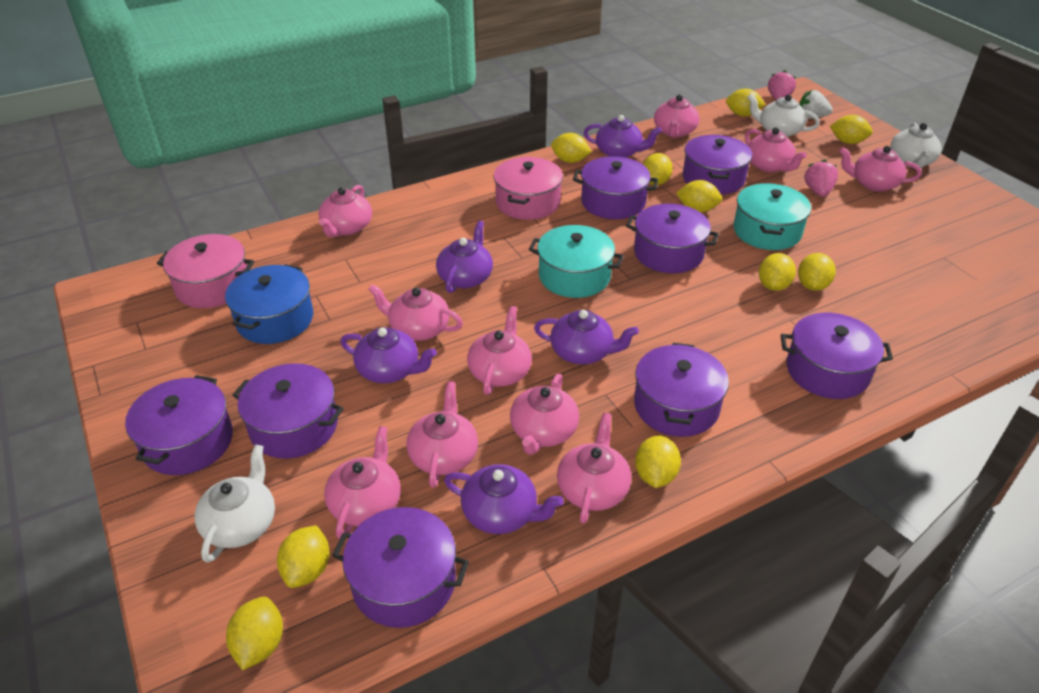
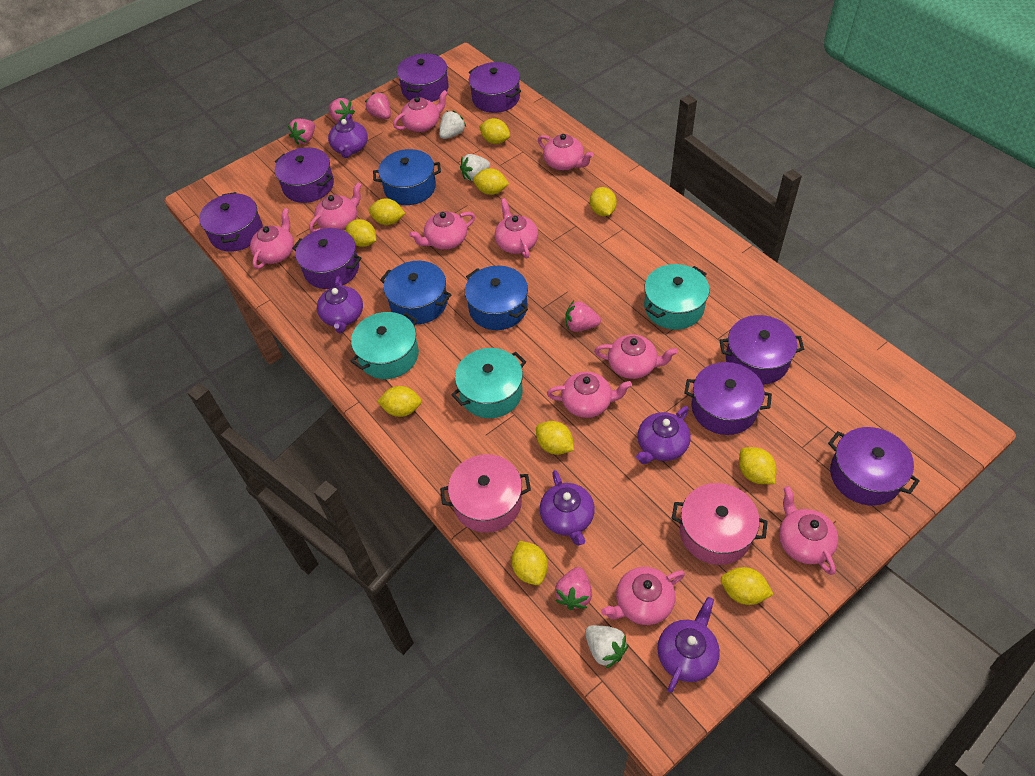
blue pot: [225,264,313,344] = 1 -> [373,149,441,205] [380,261,452,324] [465,266,528,330] = 3
pink strawberry: [768,70,796,100] [804,160,838,197] = 2 -> [288,118,315,145] [329,98,355,122] [365,92,391,119] [555,567,592,610] [565,301,601,332] = 5
turquoise pot: [529,225,624,298] [733,183,811,250] = 2 -> [351,312,419,379] [451,348,526,418] [644,264,709,330] = 3
white strawberry: [799,90,833,119] = 1 -> [439,111,466,139] [460,154,490,181] [585,625,629,668] = 3
white teapot: [194,444,275,563] [747,94,820,137] [890,123,942,168] = 3 -> none = 0

